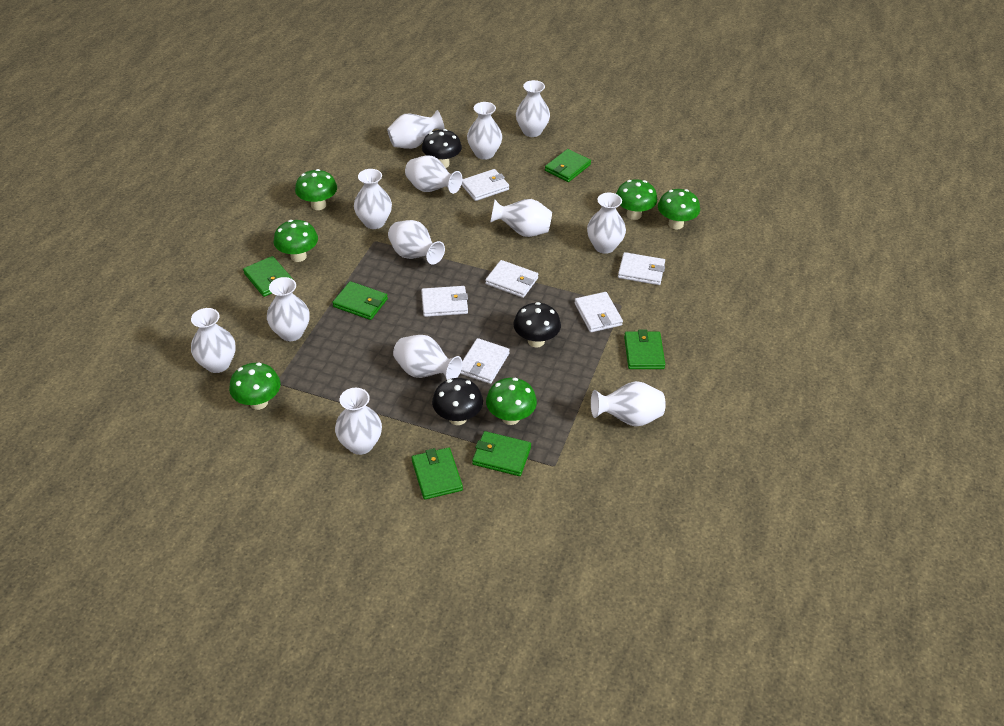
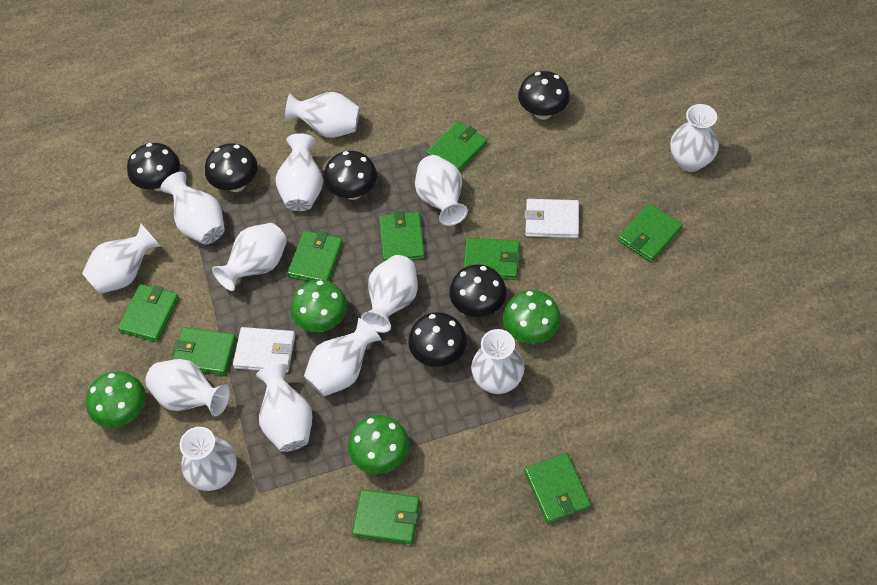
black mushroom: [422,129,462,168] [432,378,483,425] [513,302,561,348] = 3 -> [127,143,180,191] [205,143,258,192] [324,151,377,200] [408,312,467,367] [449,264,507,317] [518,71,570,120] = 6
green mushroom: [229,363,281,410] [274,220,318,262] [295,169,337,210] [486,378,537,425] [616,179,657,220] [658,189,700,230] = 6 -> [86,371,146,428] [290,279,347,332] [348,415,409,474] [503,290,561,344] = 4
green wallet: [243,256,293,297] [332,281,388,320] [412,447,463,499] [472,431,531,476] [545,149,591,182] [624,329,665,369] = 6 -> [118,284,179,342] [173,327,236,375] [287,230,343,282] [352,489,420,544] [379,211,425,262] [426,121,487,171] [463,238,520,280] [524,453,591,524] [618,203,683,262] = 9
white wallet: [421,286,468,317] [460,338,510,384] [462,169,509,201] [485,260,538,298] [574,292,623,332] [618,252,665,285] = 6 -> [233,327,295,373] [525,199,579,238] = 2

